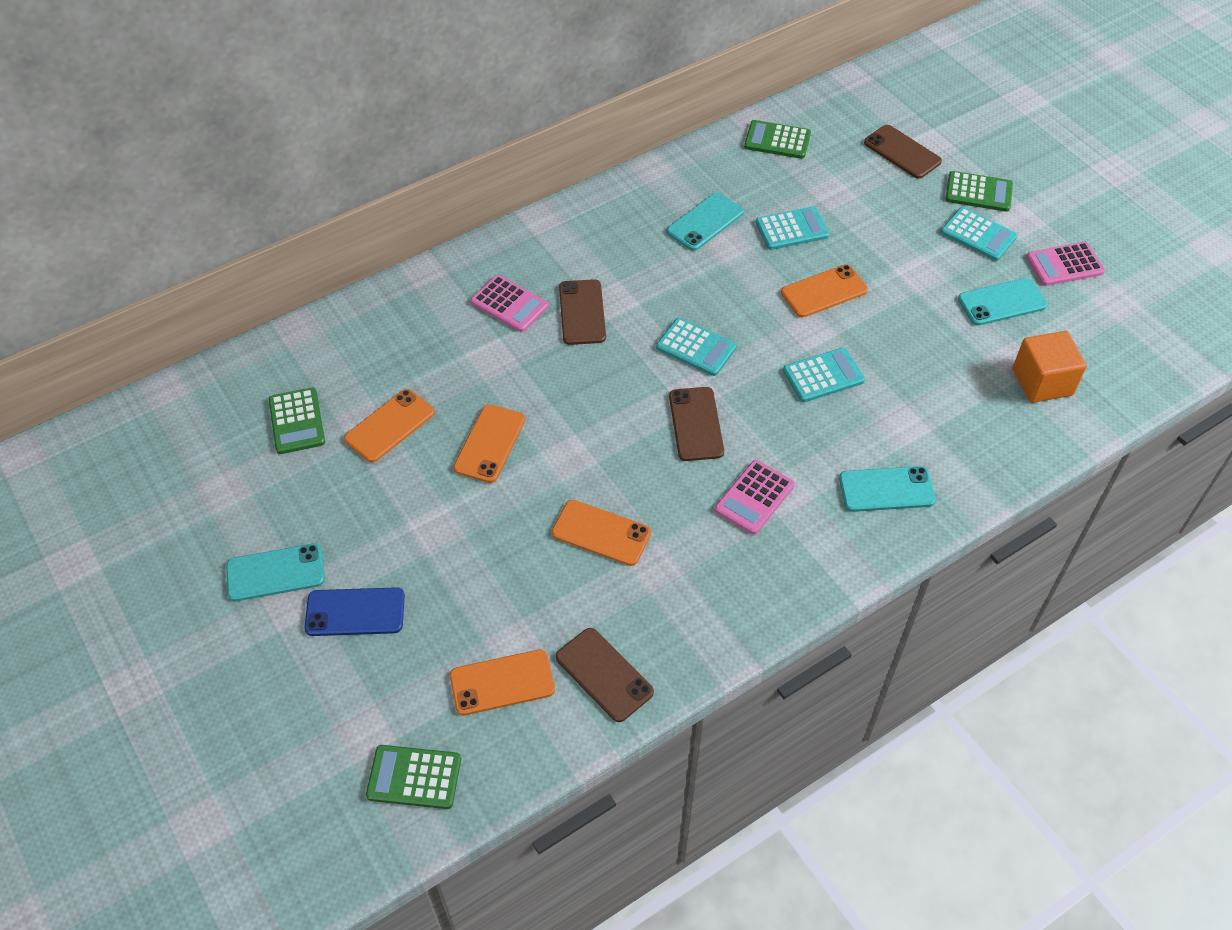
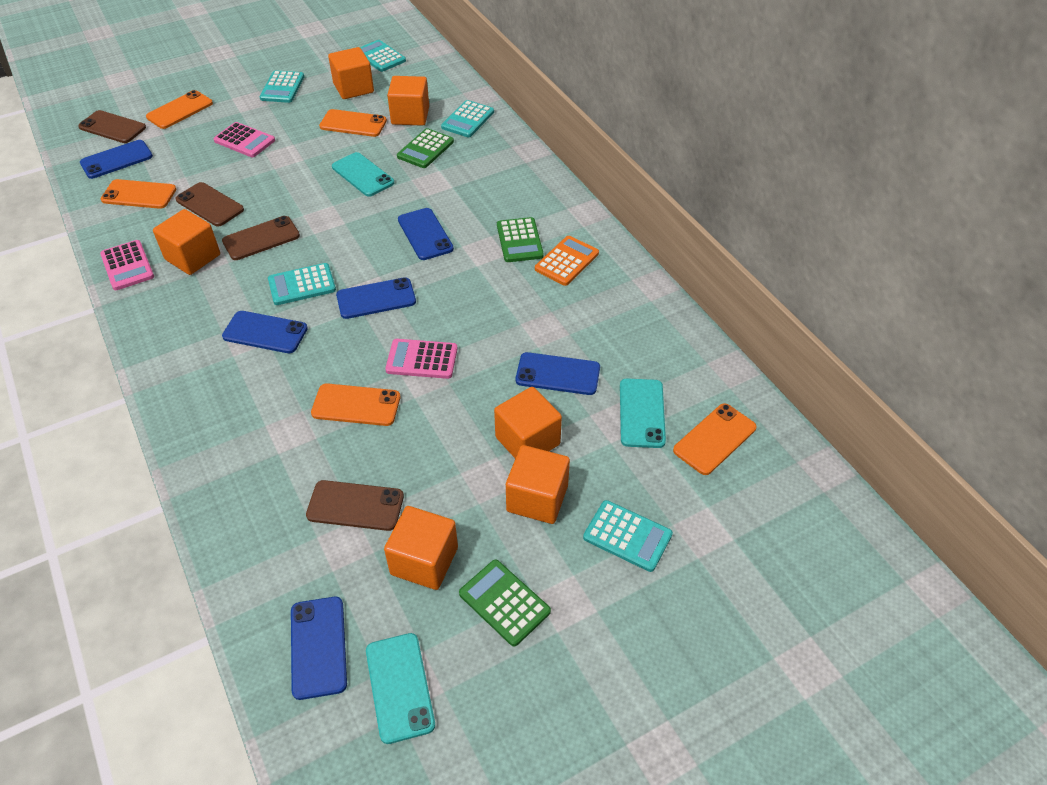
blue phone: [304,587,405,636] = 1 -> [80,140,153,179] [222,311,308,353] [291,597,347,700] [336,277,416,319] [398,208,454,260] [516,352,600,395] = 6
green calculator: [269,387,325,454] [366,745,461,809] [744,120,811,159] [945,171,1013,212] = 4 -> [397,128,454,168] [459,560,551,646] [497,217,544,262] = 3
orange calculator: none = 0 -> [535,236,599,286] = 1
orange cube: [1013,331,1087,403] = 1 -> [153,209,220,275] [328,47,374,99] [384,506,458,590] [387,76,429,126] [494,387,562,459] [506,445,570,524] = 6
turquoise calculator: [656,318,737,376] [755,206,829,250] [783,348,865,402] [941,207,1017,261] = 4 -> [259,70,304,103] [268,263,336,305] [360,40,406,72] [441,100,494,137] [583,500,673,572] = 5
turquoise phone: [226,543,325,601] [667,193,744,251] [839,466,936,512] [958,278,1047,325] = 4 -> [332,152,394,197] [366,633,435,744] [620,379,666,448] = 3

